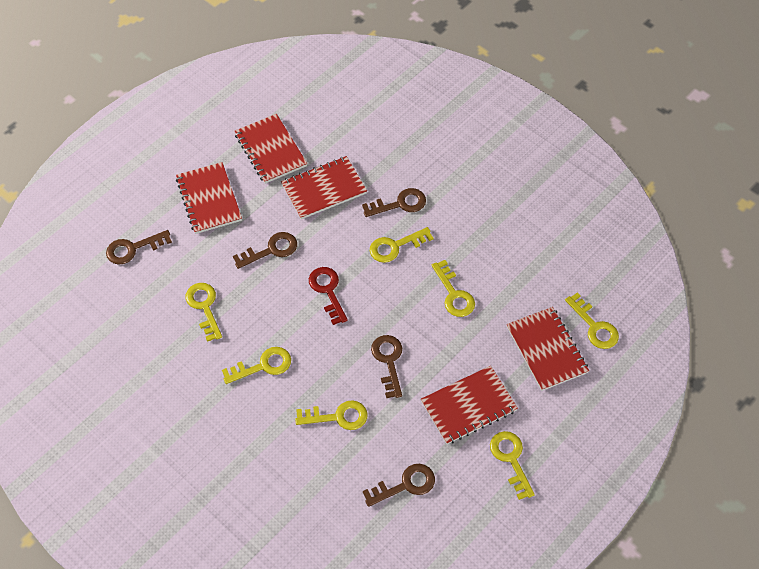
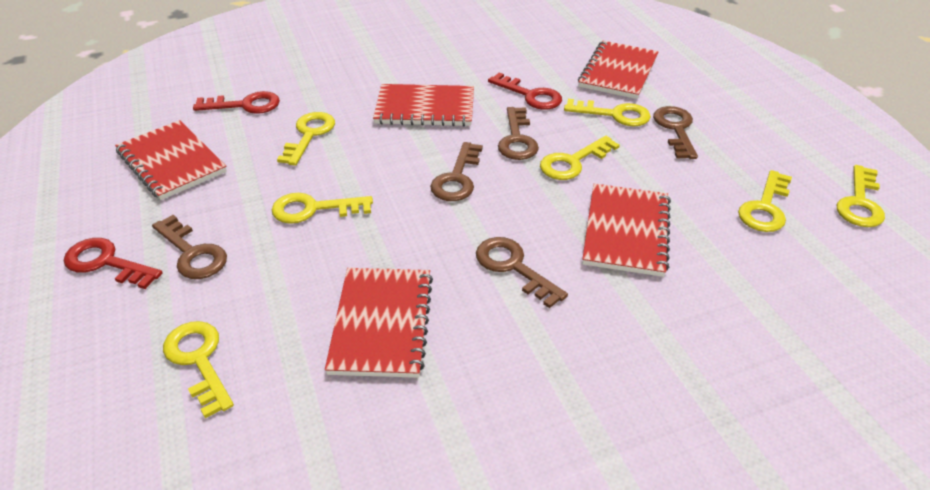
red key: [309,267,348,325] = 1 -> [64,238,163,289] [193,91,280,114] [488,72,562,110] = 3

